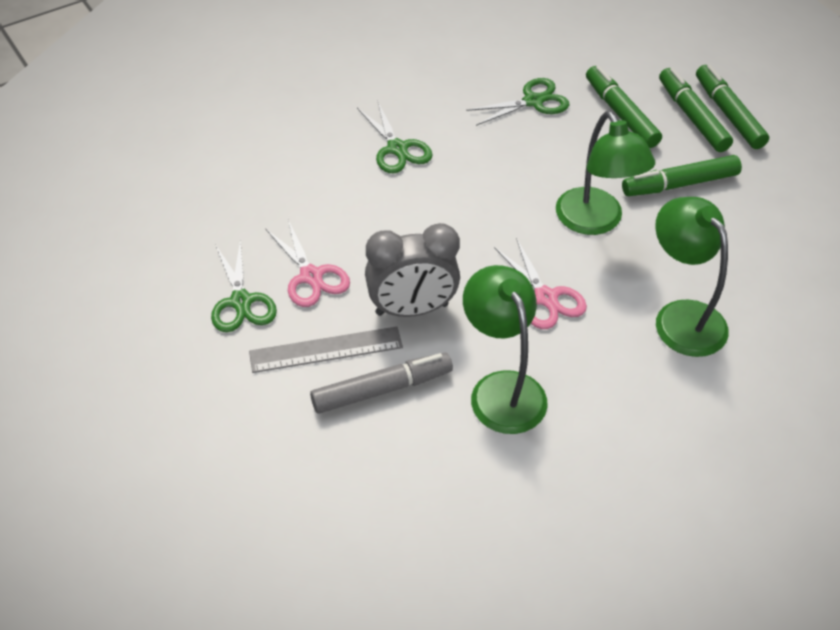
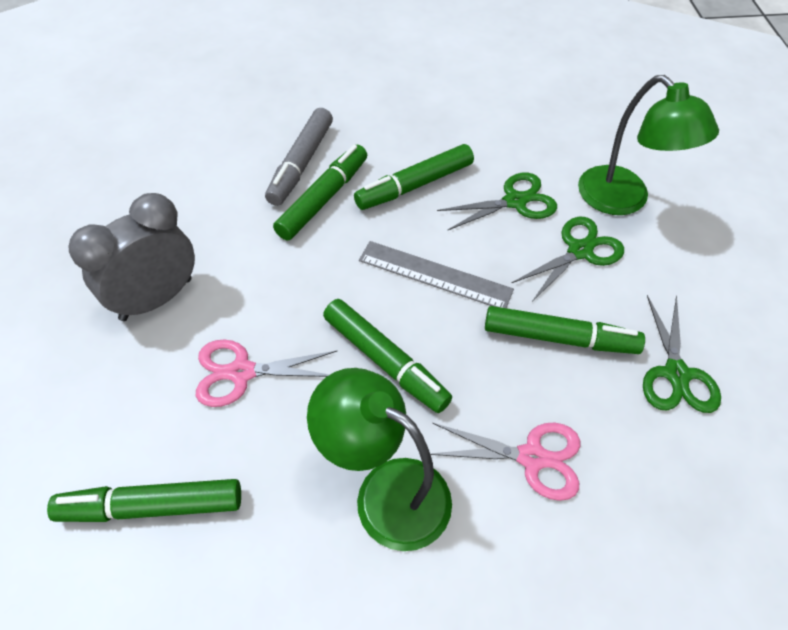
green lamp: [463,265,548,434] [556,111,655,235] [655,197,729,357] = 3 -> [307,368,452,551] [578,75,719,215] = 2
green marker: [586,66,662,148] [622,155,742,196] [659,68,733,152] [696,65,769,149] = 4 -> [47,479,241,522] [273,144,367,240] [323,299,452,413] [354,144,474,210] [485,306,645,354] = 5

